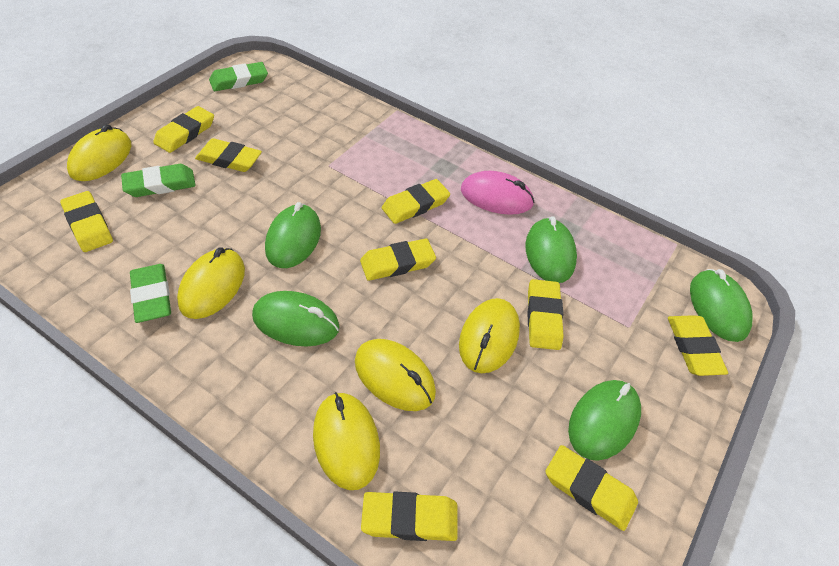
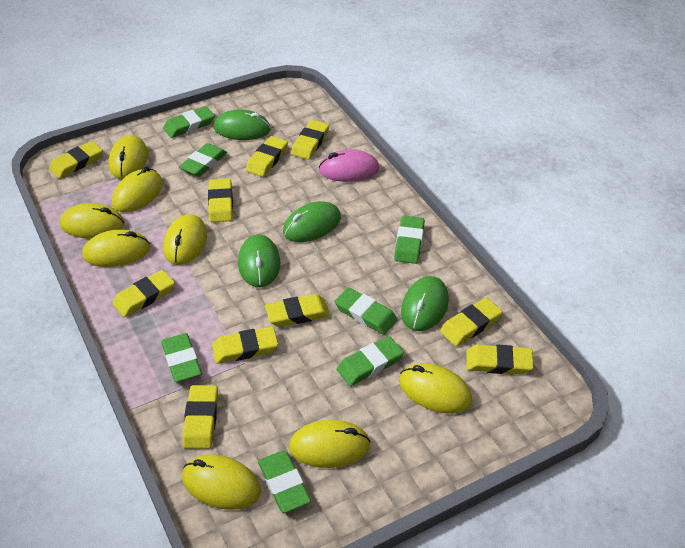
green eraser: [121,164,196,197] [130,264,171,323] [209,62,268,91] = 3 -> [161,333,202,382] [163,106,215,138] [179,143,227,177] [258,450,311,513] [334,287,397,335] [337,336,404,386] [394,216,425,264] = 7
green mouse: [252,291,340,346] [265,202,321,268] [525,216,577,283] [568,380,641,461] [690,269,752,342] = 5 -> [214,109,271,140] [238,235,280,287] [283,201,341,242] [401,276,449,331] = 4
yellow eraser: [60,191,113,252] [153,106,214,153] [195,138,262,172] [360,238,436,281] [361,492,458,541] [382,179,450,224] [527,279,564,350] [545,445,638,531] [668,315,728,376] = 9 -> [49,141,103,179] [112,270,175,317] [182,385,218,449] [208,178,233,222] [212,327,278,364] [246,136,288,177] [265,294,330,327] [291,120,329,159] [440,298,503,346] [466,345,534,374] = 10
yellow mouse: [67,124,131,181] [177,247,245,319] [313,392,380,490] [355,339,436,411] [459,298,520,373] = 5 -> [60,203,125,238] [82,229,150,267] [109,135,148,179] [112,167,163,212] [163,214,207,265] [182,455,261,510] [289,420,371,468] [399,363,472,414] = 8

